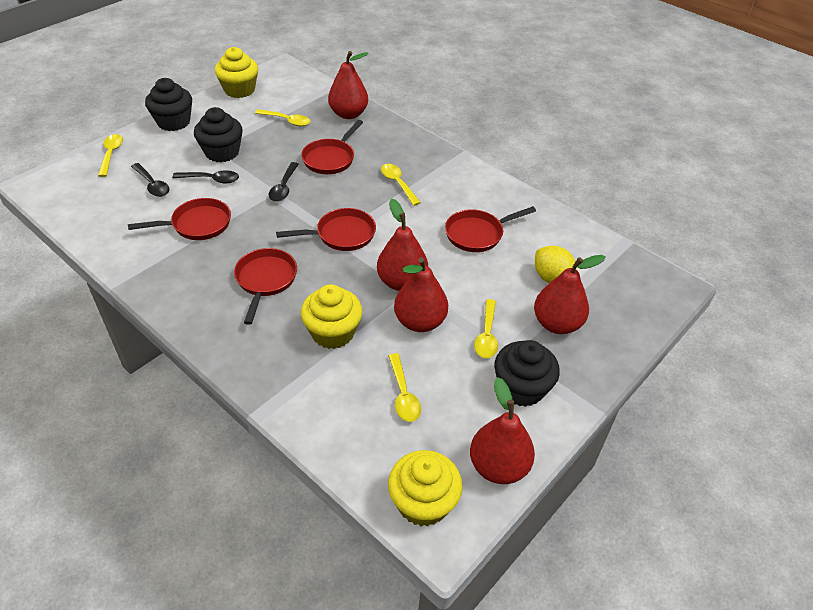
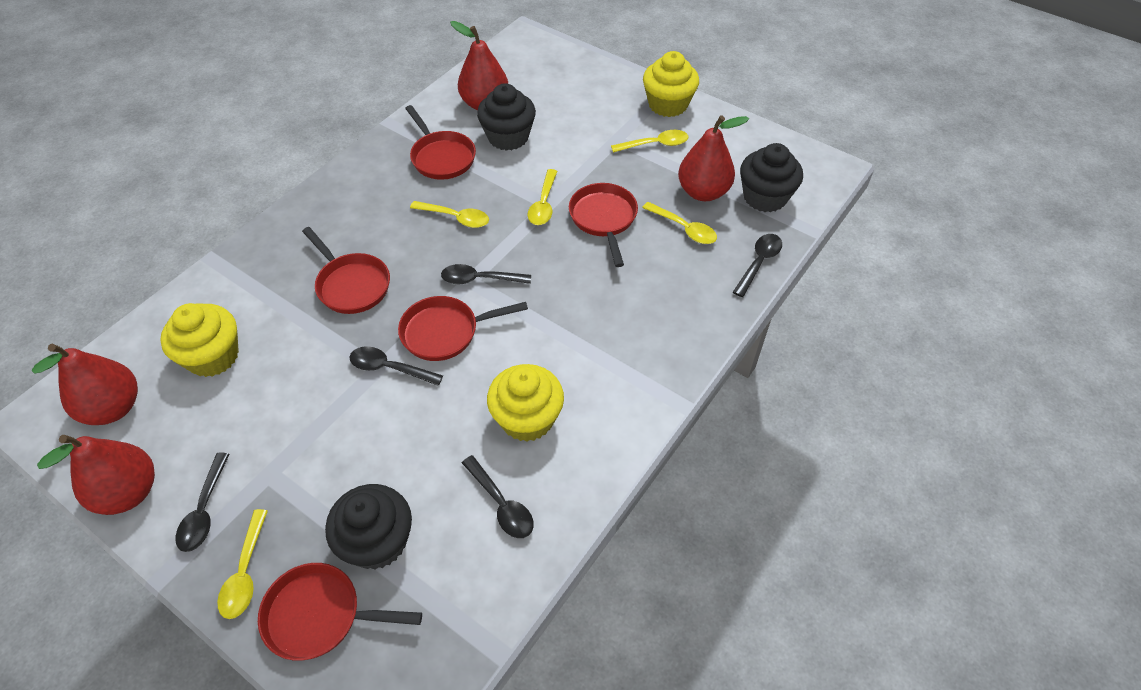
black spoon: [131,163,170,197] [172,170,239,183] [269,162,299,202] = 3 -> [176,452,230,552] [349,346,443,386] [441,264,531,284] [462,455,534,538] [733,234,782,297] = 5
red pear: [328,51,369,119] [377,199,428,291] [394,257,448,332] [470,377,535,484] [534,255,606,334] = 5 -> [32,344,138,425] [37,435,155,515] [450,21,508,110] [678,115,749,201] = 4
yellow lemon: [535,246,577,283] = 1 -> none = 0

